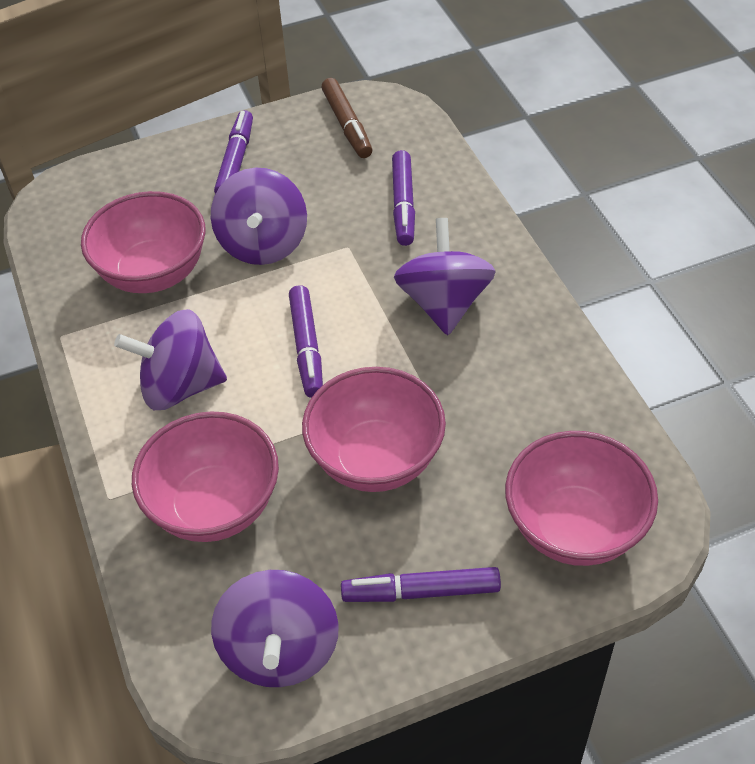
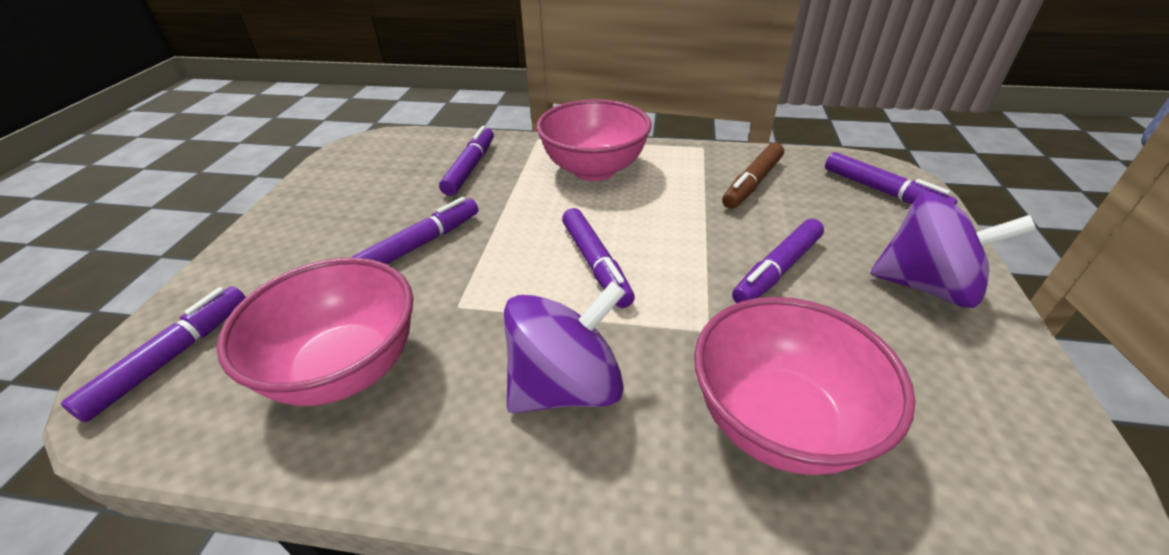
pink bowl: [81,191,205,293] [132,411,279,542] [302,367,446,492] [505,431,658,566] = 4 -> [216,258,413,406] [536,99,652,181] [694,297,915,475] = 3
purple marker: [214,110,253,194] [289,285,323,398] [341,567,501,602] [392,150,415,246] = 4 -> [61,286,246,422] [351,197,478,264] [439,126,494,196] [562,208,635,308] [732,219,824,303] [825,152,957,205] = 6
purple spinning top: [114,309,227,410] [211,167,307,265] [211,570,339,687] [394,218,496,335] = 4 -> [504,281,626,413] [870,192,1036,308] = 2

